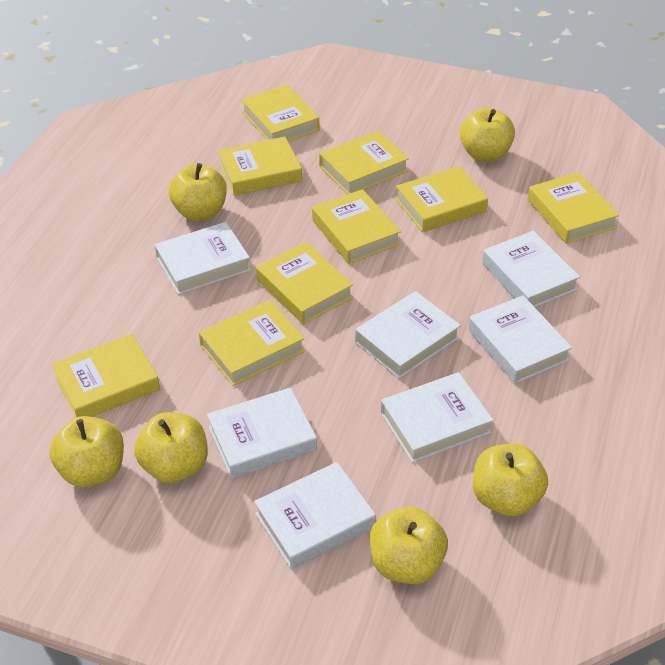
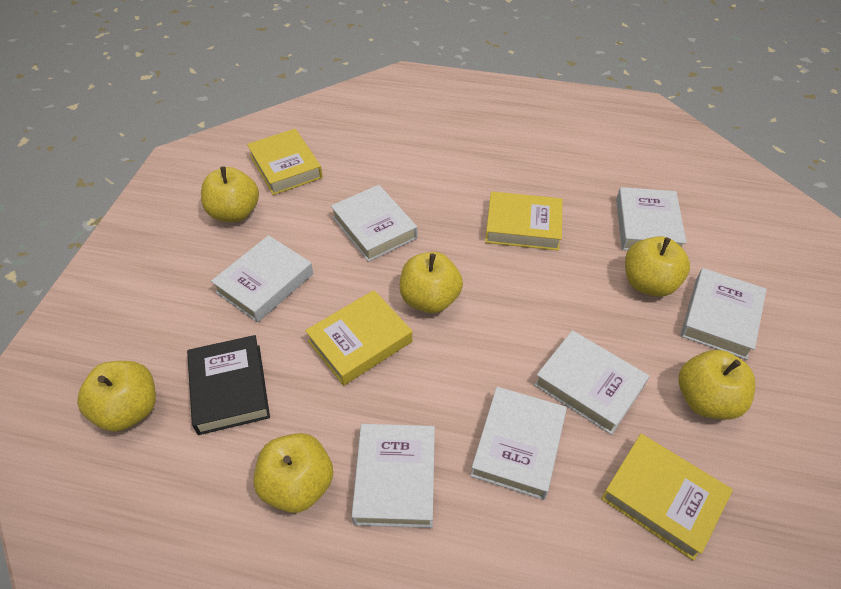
black book: none = 0 -> [187,335,270,435] = 1
yellow book: [52,334,160,417] [199,300,305,386] [218,137,302,196] [241,84,319,141] [256,242,353,324] [312,189,401,264] [319,131,409,194] [395,166,488,232] [528,172,619,244] = 9 -> [247,129,323,195] [305,290,412,386] [485,192,562,251] [601,434,733,561] = 4

